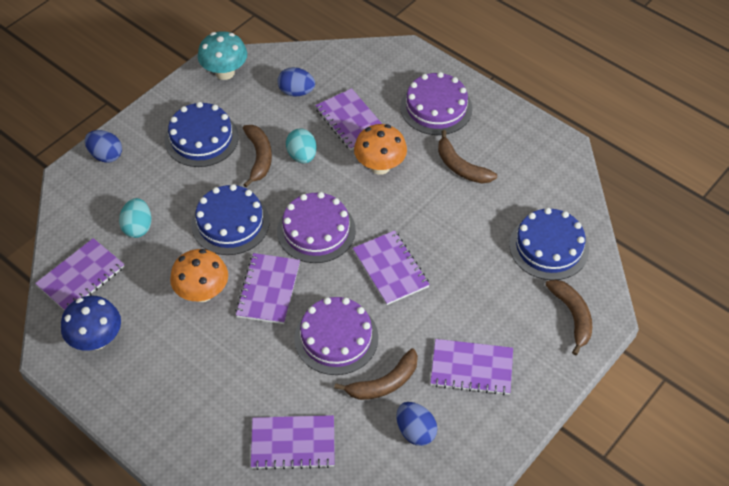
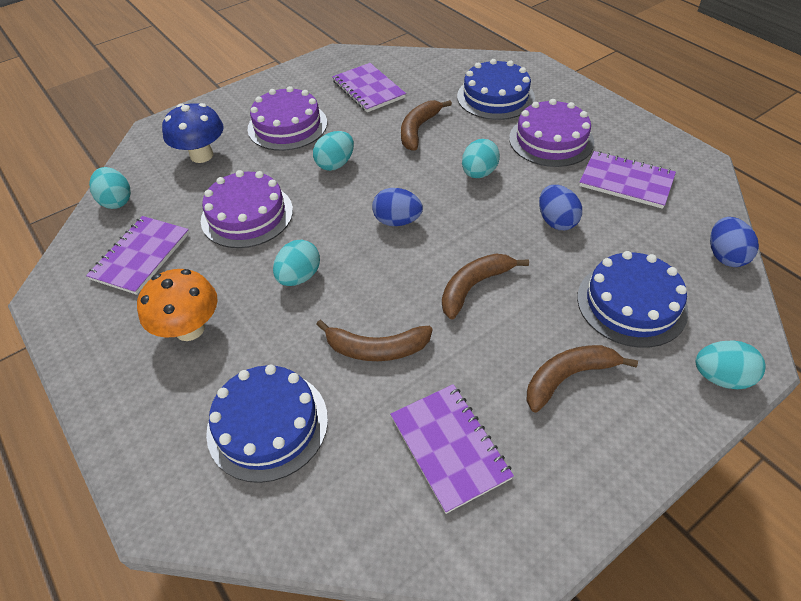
orange mushroom: [170,249,228,302] [354,124,407,175] = 2 -> [137,269,218,341] = 1
purple notebook: [35,238,124,311] [235,253,300,324] [251,415,335,470] [315,88,382,151] [353,230,430,305] [430,339,513,395] = 6 -> [86,216,189,295] [332,63,406,112] [390,384,514,514] [579,151,676,209] = 4
turquoise egg: [119,198,152,238] [286,128,317,163] = 2 -> [89,167,131,209] [273,240,320,286] [313,131,354,171] [462,139,500,178] [695,340,765,389] = 5
turquoise mushroom: [198,31,247,80] = 1 -> none = 0

